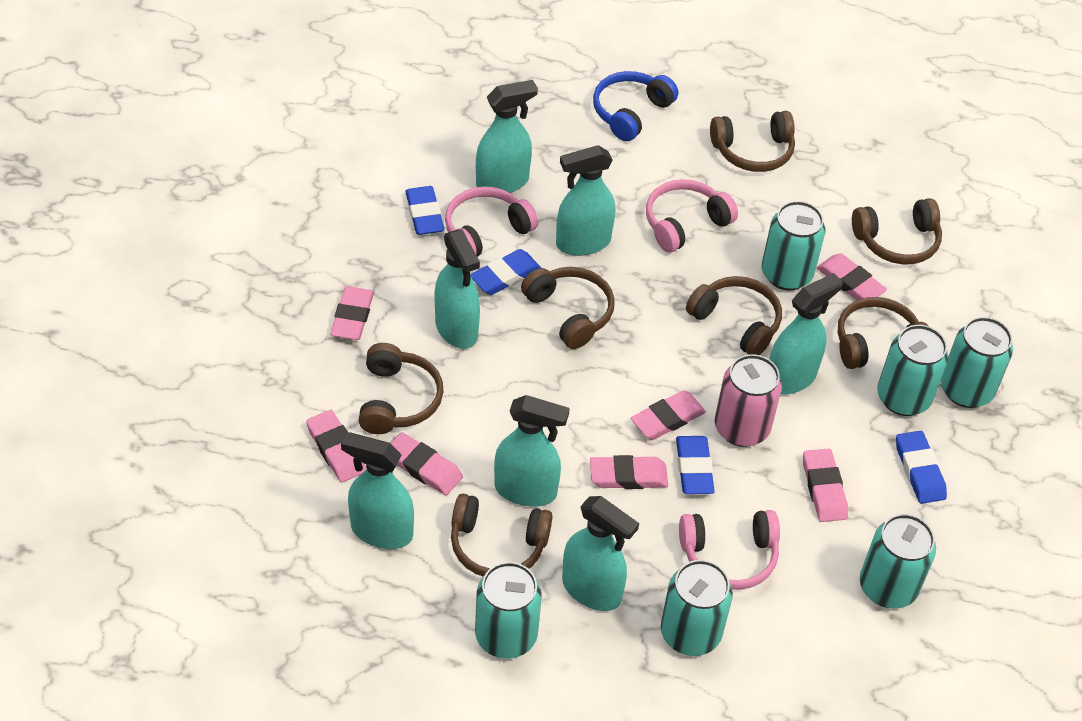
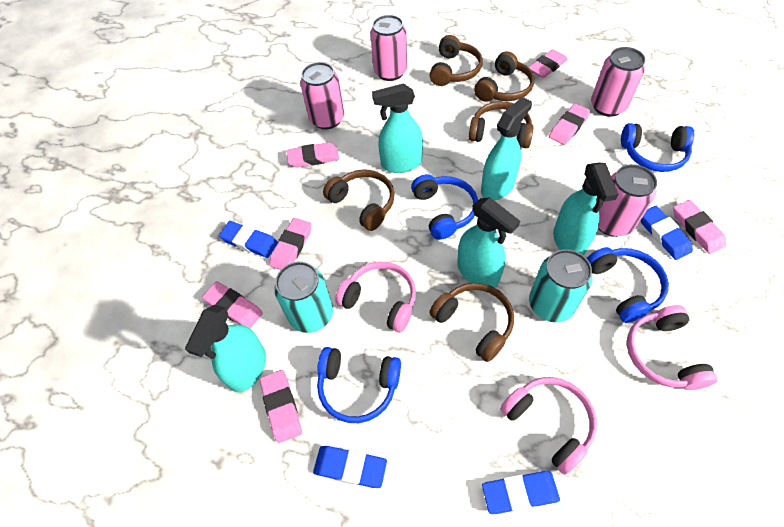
blue headphones: [593,71,678,141] = 1 -> [317,347,401,423] [411,174,478,240] [587,247,669,323] [621,123,694,172] = 4
brown headphones: [359,343,444,434] [451,494,553,577] [521,267,615,349] [686,276,782,355] [710,111,795,172] [838,297,928,369] [852,198,942,265] = 7 -> [323,169,395,231] [429,283,514,362] [430,35,483,86] [469,101,534,148] [474,51,534,102] = 5
pink can: [715,354,782,447] = 1 -> [300,62,344,129] [370,15,407,81] [591,47,645,117] [598,164,657,237] = 4
turquoise can: [475,562,542,659] [661,560,733,656] [762,201,825,290] [860,514,936,608] [877,325,948,416] [941,317,1013,408] = 6 -> [274,262,333,333] [529,249,592,323] = 2
turquoise spray bottle: [341,432,414,549] [435,229,480,349] [476,80,538,193] [494,395,570,507] [556,145,615,256] [562,496,639,611] [769,273,843,394] = 7 -> [185,304,266,392] [372,83,423,173] [457,197,520,287] [481,97,532,200] [553,162,619,256] = 5

